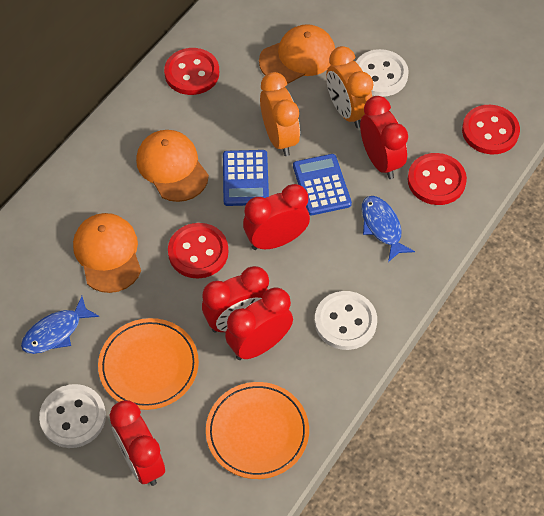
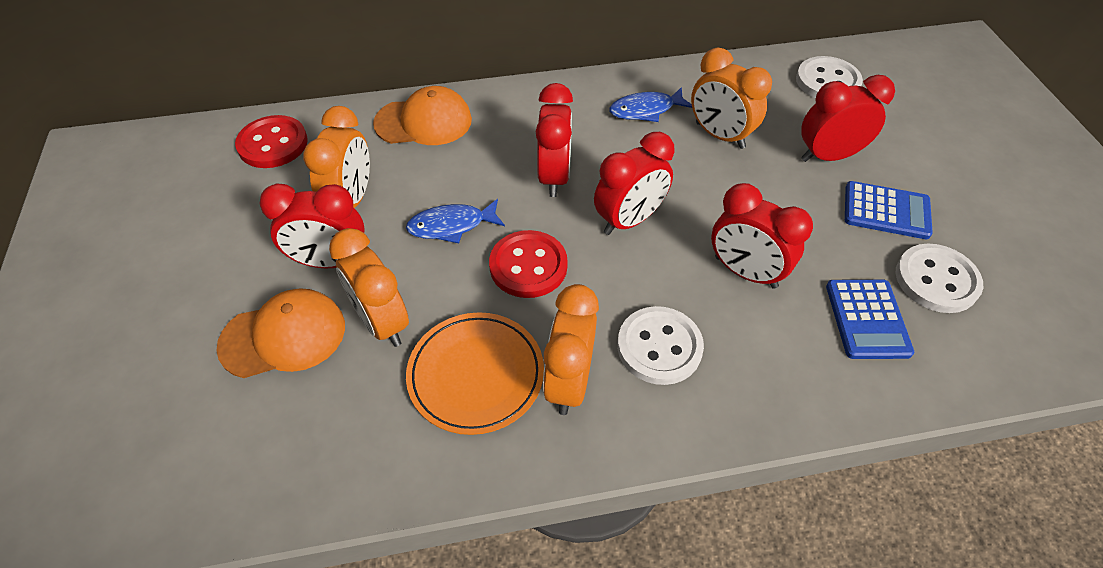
orange cap: [73,213,141,293] [136,130,209,202] [259,24,335,84] = 3 -> [216,288,345,378] [373,86,472,145] = 2
orange clock: [260,72,300,156] [326,46,373,128] = 2 -> [303,106,370,208] [329,228,409,347] [543,284,599,415] [691,48,772,149] = 4
orange plate: [98,318,199,410] [206,382,309,479] = 2 -> [406,312,544,435] = 1
red button: [164,48,219,95] [168,223,229,278] [408,153,467,205] [462,105,520,154] = 4 -> [235,115,308,168] [489,230,568,298] = 2

